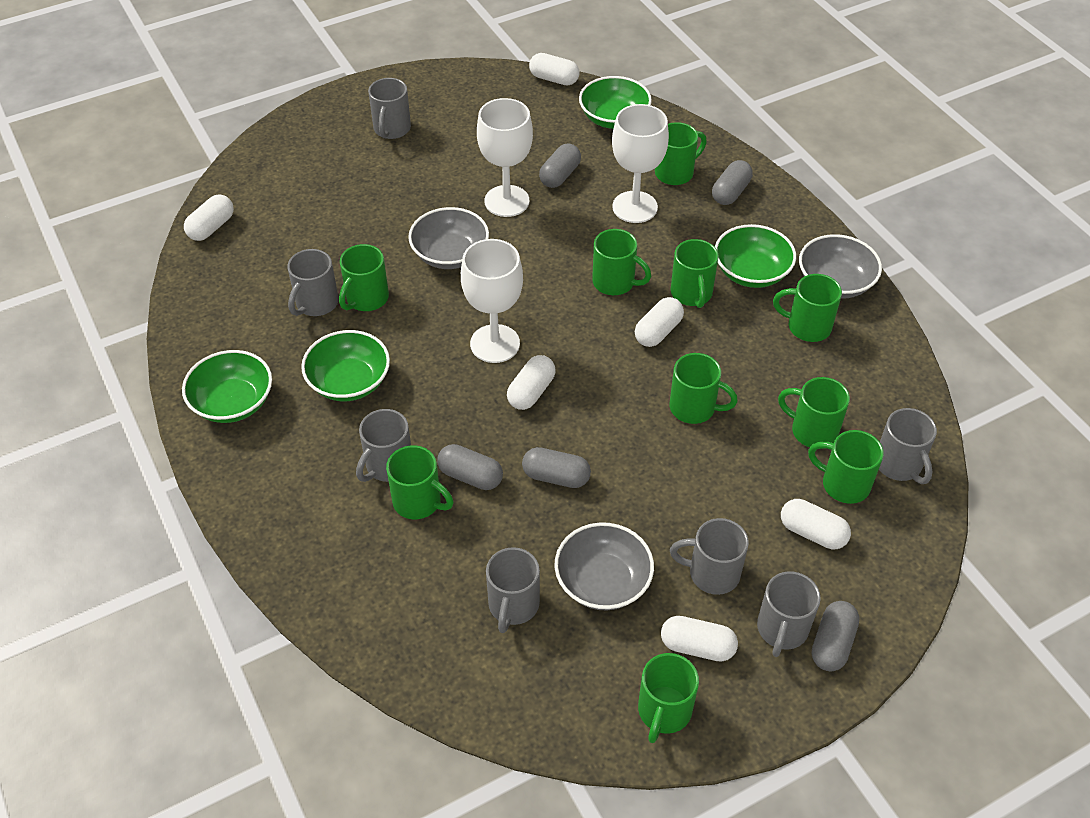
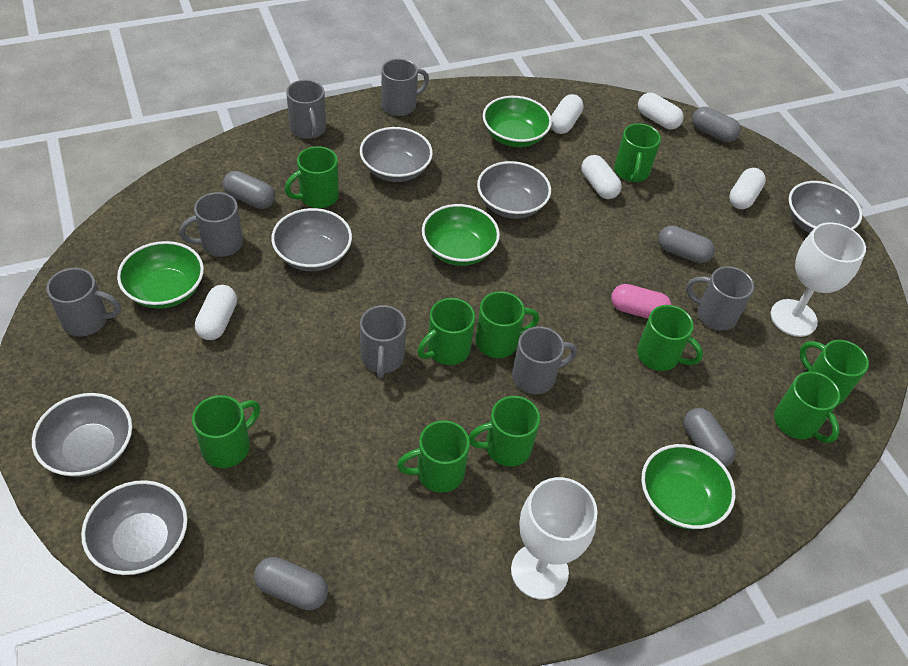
grey bowl: [408,207,489,269] [555,522,654,610] [799,234,882,299] = 3 -> [32,393,132,477] [81,480,188,575] [271,208,352,271] [360,127,433,182] [477,161,551,219] [789,181,862,233] = 6
pink capsule: none = 0 -> [611,284,672,319] = 1
white capsule: [184,194,234,241] [507,355,556,410] [529,53,580,86] [635,297,684,347] [661,616,738,662] [781,499,851,549] = 6 -> [195,285,237,340] [551,94,584,134] [581,155,622,199] [638,93,684,129] [729,168,766,209] = 5
white goblet: [461,239,523,363] [477,98,533,217] [612,104,669,223] = 3 -> [511,477,597,599] [771,222,866,337] = 2

